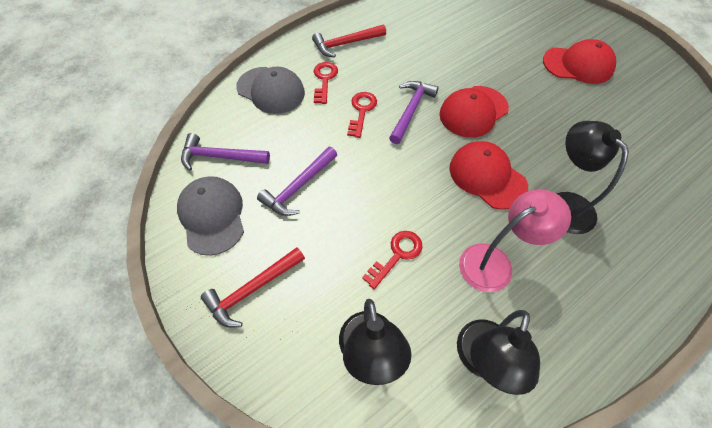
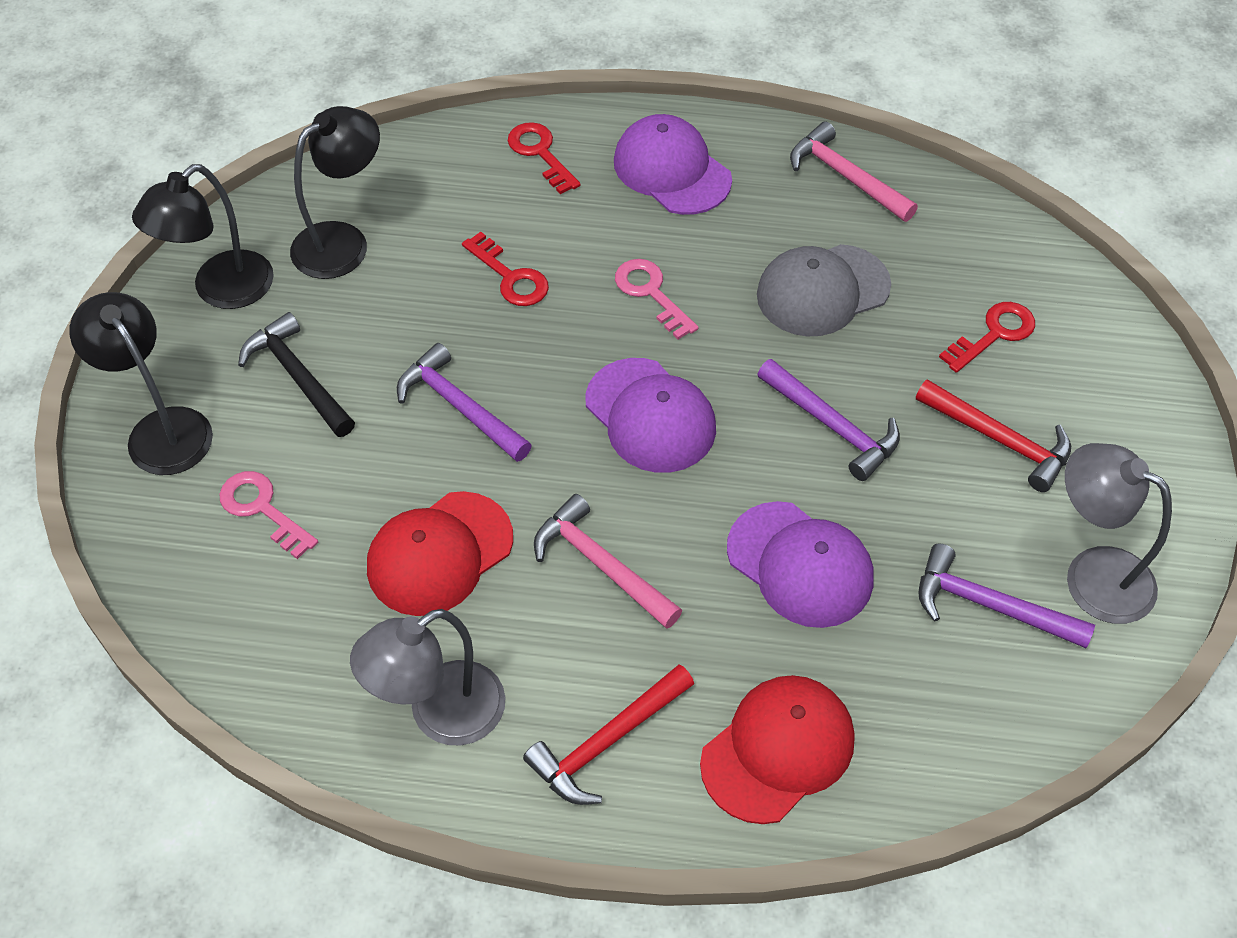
black hammer: none = 0 -> [238,312,355,437] = 1
grey cap: [177,176,244,256] [236,66,305,114] = 2 -> [757,244,891,337] = 1
grey lamp: none = 0 -> [350,609,506,745] [1065,443,1172,624] = 2
pink hammer: none = 0 -> [534,494,682,629] [790,121,918,222] = 2
pink key: none = 0 -> [219,471,318,559] [615,259,699,339] = 2
pink lamp: [459,189,571,292] = 1 -> none = 0
purple cap: none = 0 -> [585,358,716,473] [614,114,732,215] [727,501,873,628] = 3
red cap: [440,86,509,138] [449,141,528,210] [543,39,616,84] = 3 -> [367,491,513,616] [700,675,855,824] = 2

